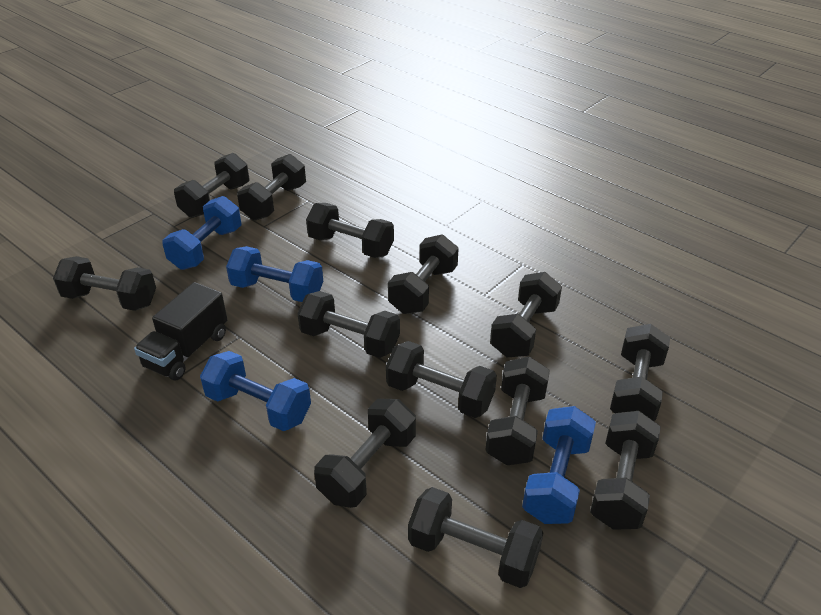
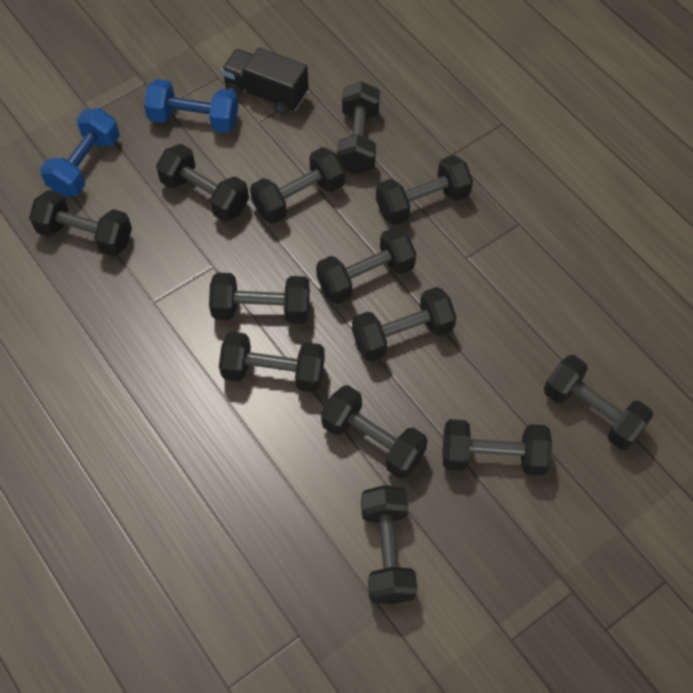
blue dumbbell: [162,196,242,270] [200,351,311,431] [226,246,323,302] [522,406,596,524] = 4 -> [40,108,120,196] [144,79,238,133] = 2

